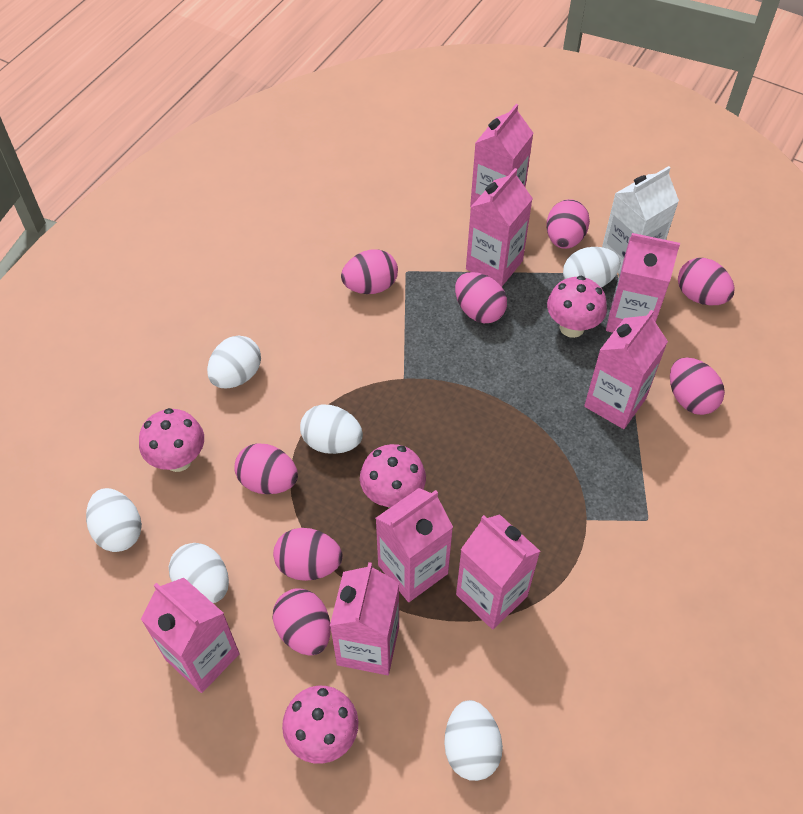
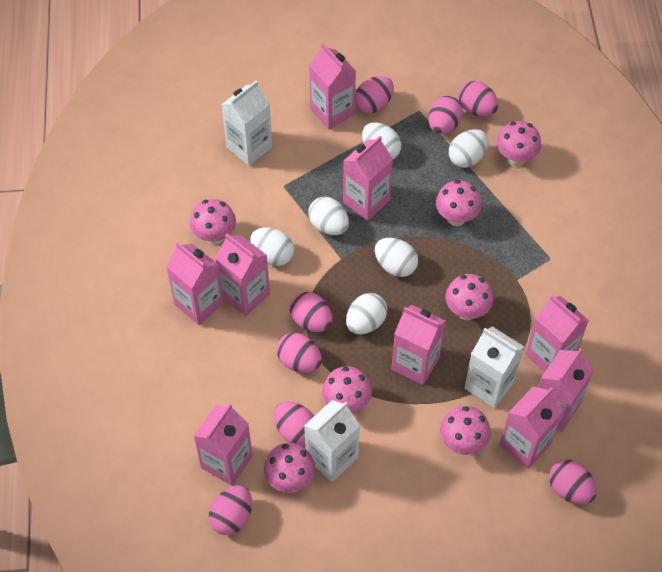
pink carton: [141,578,240,693] [330,562,399,675] [376,488,453,602] [456,514,540,629] [466,168,533,287] [470,104,533,207] [584,310,668,429] [606,233,680,333] = 8 -> [166,242,224,325] [194,403,253,486] [215,234,270,316] [309,43,356,130] [343,136,393,221] [391,305,445,385] [500,387,564,469] [525,295,589,372] [538,348,594,431] = 9
pink mushroom: [139,408,204,472] [282,686,358,764] [360,444,426,508] [547,276,607,338] = 4 -> [190,199,236,245] [264,443,315,493] [322,366,372,414] [436,180,482,226] [440,406,491,455] [446,274,493,320] [497,121,541,166] = 7
white carton: [602,166,679,274] = 1 -> [221,80,272,166] [304,400,360,482] [465,326,524,408] = 3

